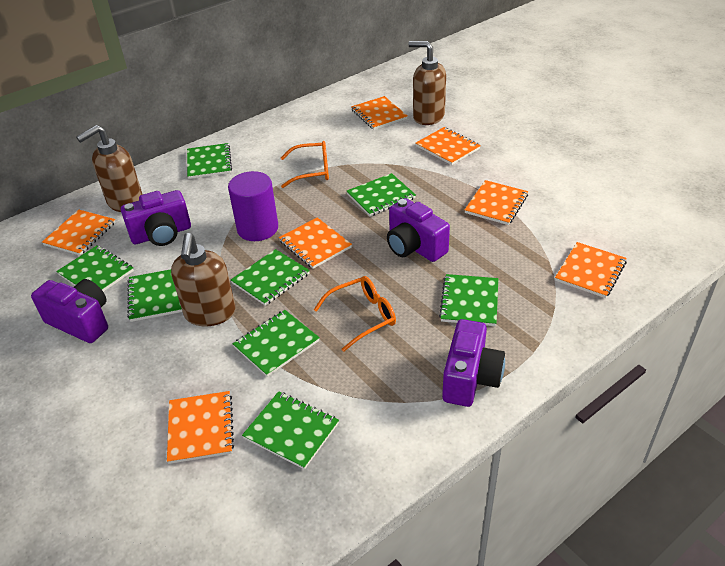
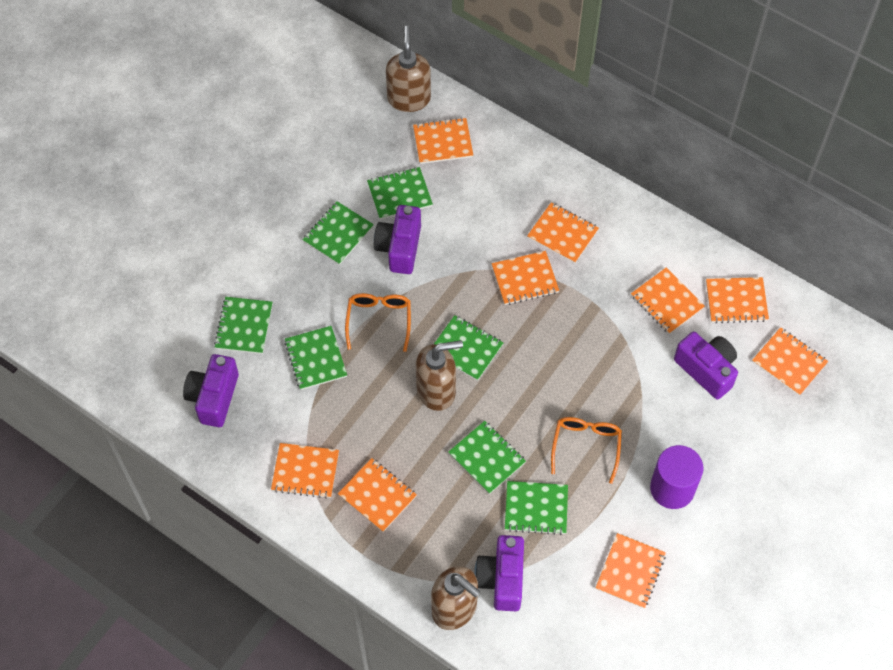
green notebook: [56,245,134,292] [127,269,182,322] [187,143,232,179] [231,249,310,306] [233,310,320,377] [242,391,339,470] [347,173,416,216] [439,274,498,326] = 8 -> [214,297,273,354] [285,326,347,390] [302,201,374,265] [367,167,433,219] [434,315,503,381] [448,421,526,494] [505,481,568,535] = 7
orange notebook: [42,210,116,256] [167,391,234,464] [279,217,352,269] [351,96,408,130] [416,127,481,165] [465,180,528,225] [555,242,627,298] = 7 -> [271,443,339,499] [338,458,417,532] [413,117,473,164] [492,251,559,305] [527,202,599,263] [596,533,666,608] [631,268,705,334] [706,277,769,323] [752,327,828,396] = 9

